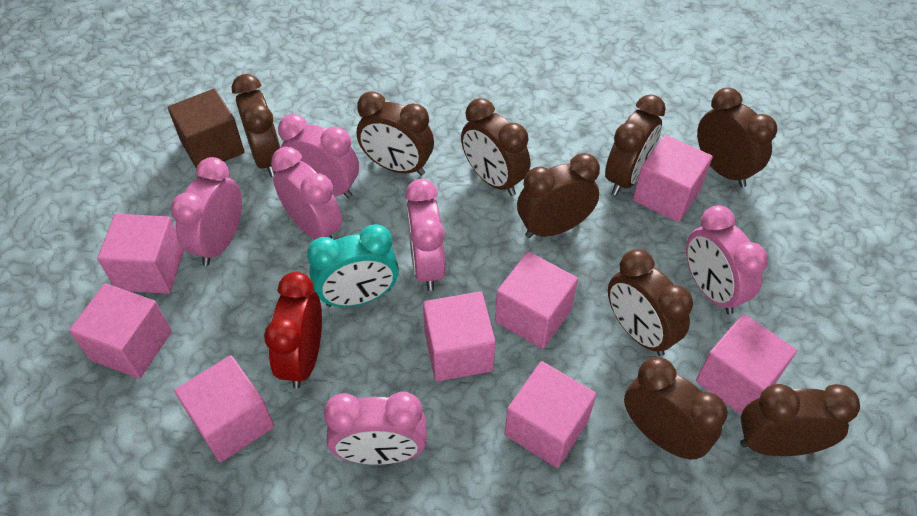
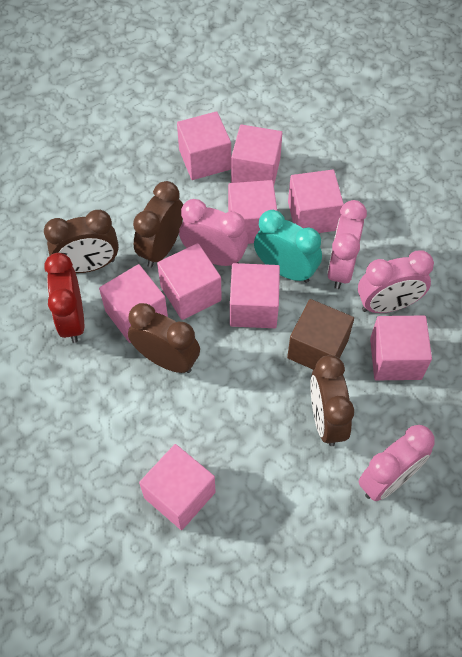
brown clock: [231,74,281,177] [357,91,434,176] [461,98,530,196] [517,153,600,238] [605,94,666,196] [608,249,693,356] [624,357,728,460] [697,87,777,187] [740,384,860,456] = 9 -> [44,210,119,273] [128,303,200,373] [133,181,183,267] [310,355,354,446] = 4
pink clock: [171,157,242,266] [271,147,342,240] [278,114,359,198] [324,392,427,465] [405,179,445,291] [686,205,768,314] = 6 -> [179,199,248,266] [327,200,367,289] [358,250,434,313] [359,425,434,501] = 4
pink cube: [69,283,172,379] [97,214,184,294] [174,355,274,462] [423,291,496,382] [495,252,578,349] [505,361,597,468] [633,135,713,222] [696,314,797,414] = 8 -> [99,264,168,343] [139,444,216,530] [157,243,222,320] [177,111,231,180] [228,180,277,244] [230,263,280,328] [231,125,282,184] [288,170,344,233] [370,316,432,380] = 9

